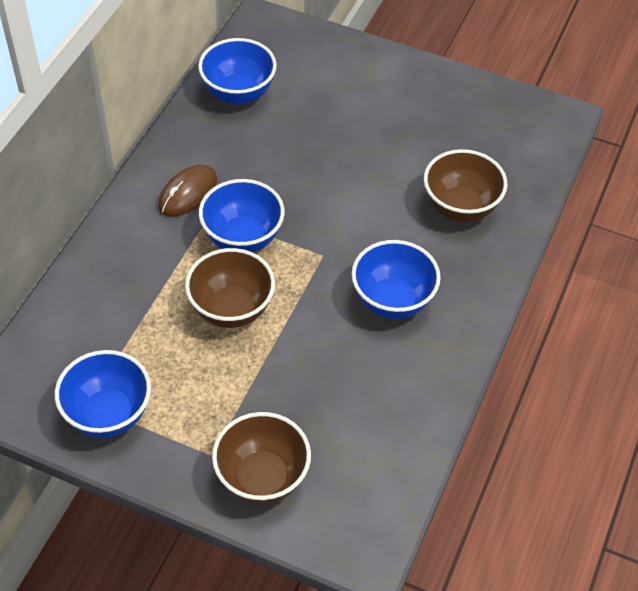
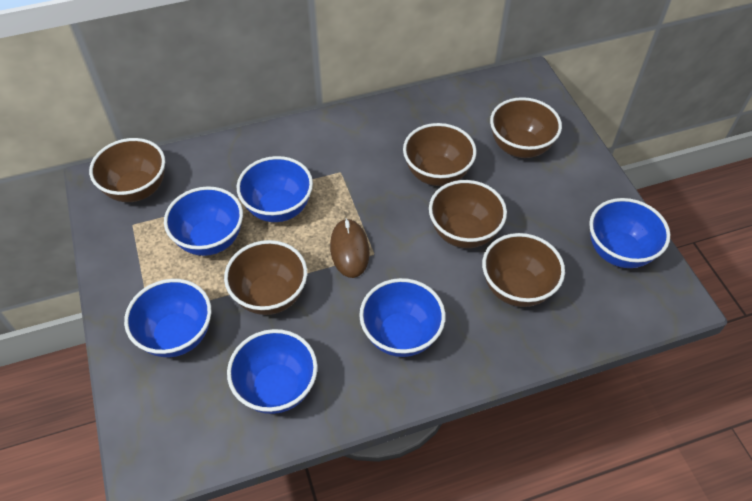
blue bowl: [55,350,151,438] [198,38,277,104] [199,179,285,252] [352,240,441,319] = 4 -> [124,279,212,357] [164,186,243,256] [227,329,318,414] [237,156,313,222] [359,278,445,357] [589,198,670,268] = 6
brown bowl: [185,248,275,328] [212,412,311,504] [424,149,507,222] = 3 -> [89,138,165,202] [224,240,307,315] [403,123,476,186] [429,180,507,248] [482,233,565,307] [490,97,562,158] = 6

